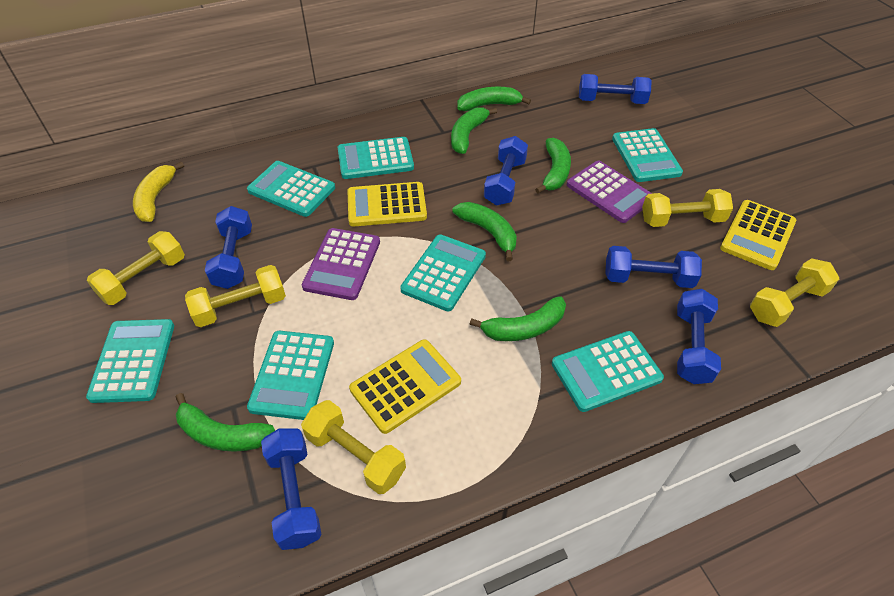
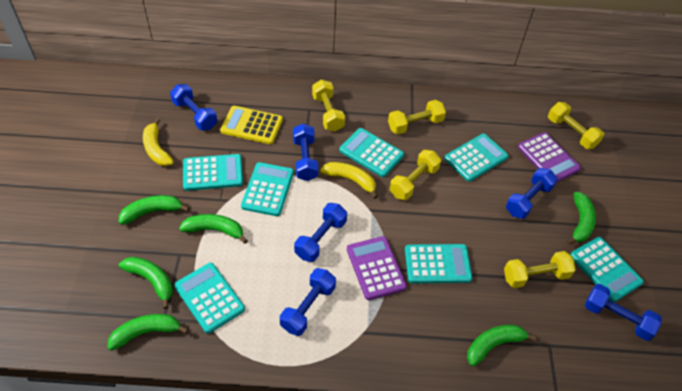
yellow banana: [133,162,184,222] = 1 -> [143,118,174,166] [320,162,378,199] = 2
yellow calculator: [347,182,427,227] [349,339,461,434] [720,200,796,270] = 3 -> [220,106,283,144] = 1

